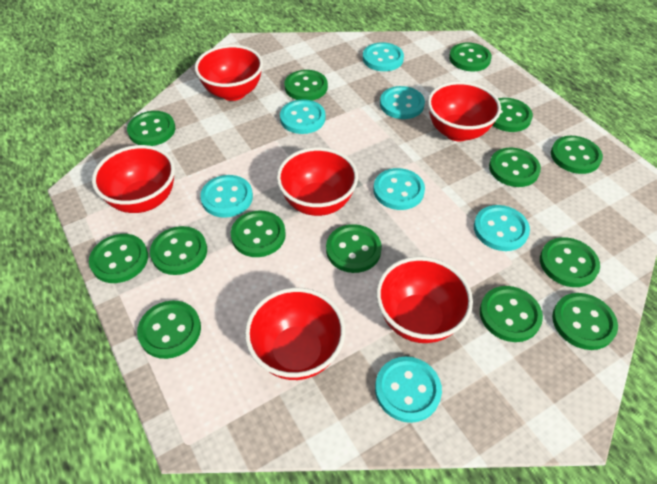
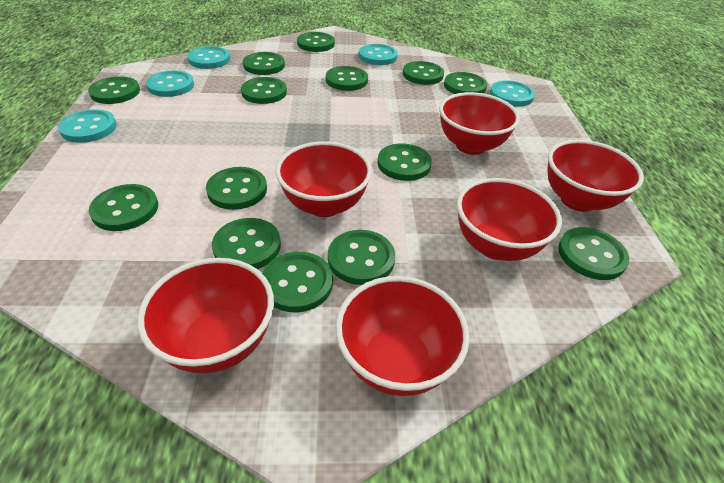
turquoise button: [200,175,253,218] [280,99,325,134] [363,43,404,71] [373,168,425,210] [375,357,442,423] [380,86,425,119] [474,205,530,251] = 7 -> [58,109,117,143] [146,70,194,97] [187,46,230,69] [359,44,398,65] [490,80,535,106] = 5

